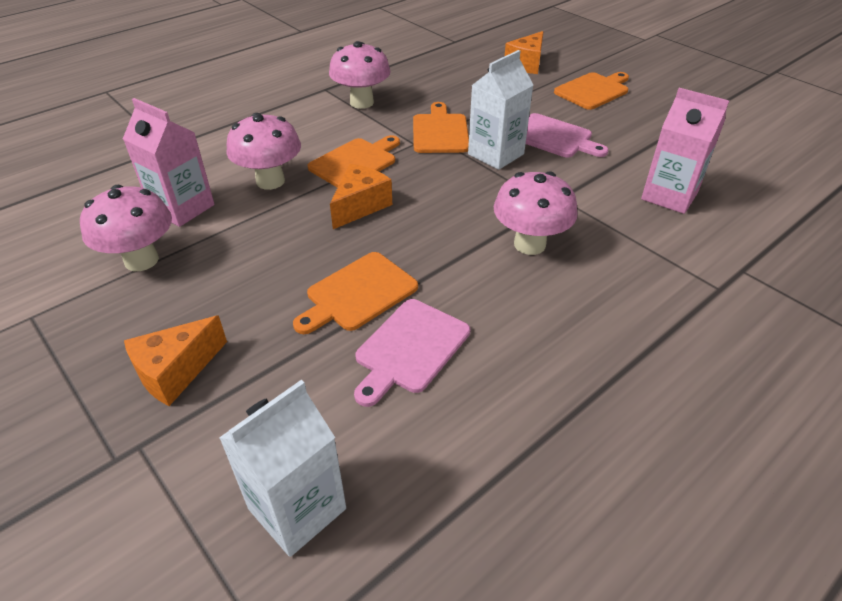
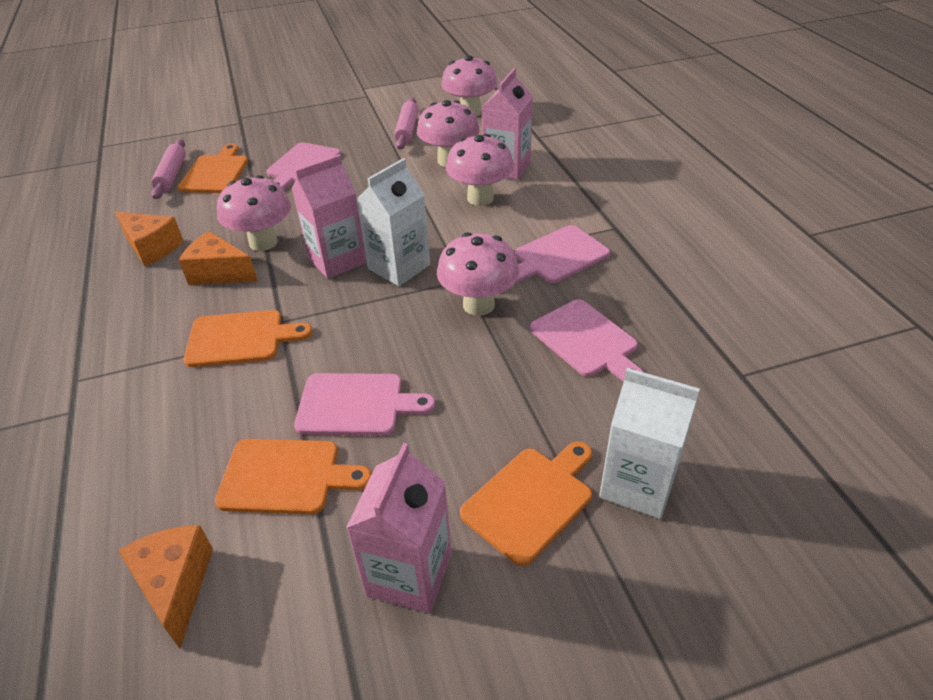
pink carton: [123,98,214,227] [641,88,729,214] = 2 -> [292,155,367,279] [346,443,451,613] [482,68,533,180] = 3
pink cutting board: [354,299,470,407] [526,113,608,157] = 2 -> [266,142,341,190] [294,373,435,436] [515,225,610,283] [530,299,643,382] = 4
pink mushroom: [80,185,172,271] [226,113,301,190] [329,41,391,109] [494,171,578,255] = 4 -> [217,175,291,251] [417,100,479,167] [437,232,519,316] [441,55,498,117] [446,134,514,206] = 5
pink rolling pin: none = 0 -> [151,139,186,199] [394,98,418,150] = 2

